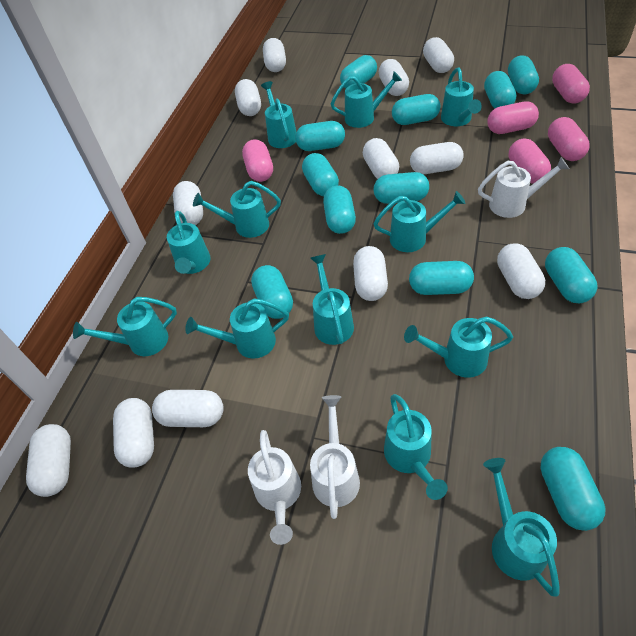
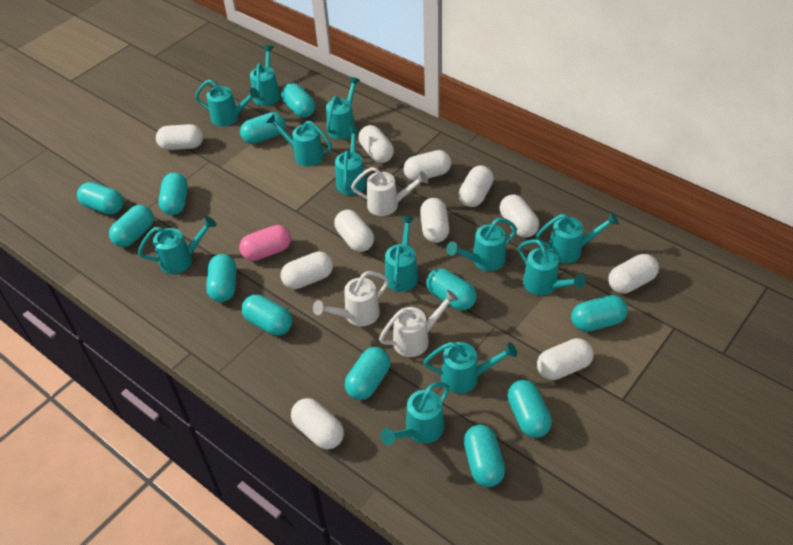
pink capsule: [242,139,273,182] [487,101,539,134] [508,138,551,184] [548,117,590,161] [552,64,590,104] = 5 -> [239,225,291,261] = 1
white capsule: [26,424,71,497] [113,398,154,468] [152,390,223,427] [173,181,203,225] [235,79,261,116] [263,38,286,72] [353,246,388,301] [363,138,399,179] [379,59,409,96] [410,142,464,174] [423,37,454,73] [497,243,545,299] = 12 -> [156,124,203,150] [281,252,333,289] [291,398,344,449] [334,210,374,252] [359,125,394,163] [403,150,451,181] [420,198,449,243] [459,165,494,207] [499,194,539,238] [537,338,594,380] [608,254,659,294] = 11

